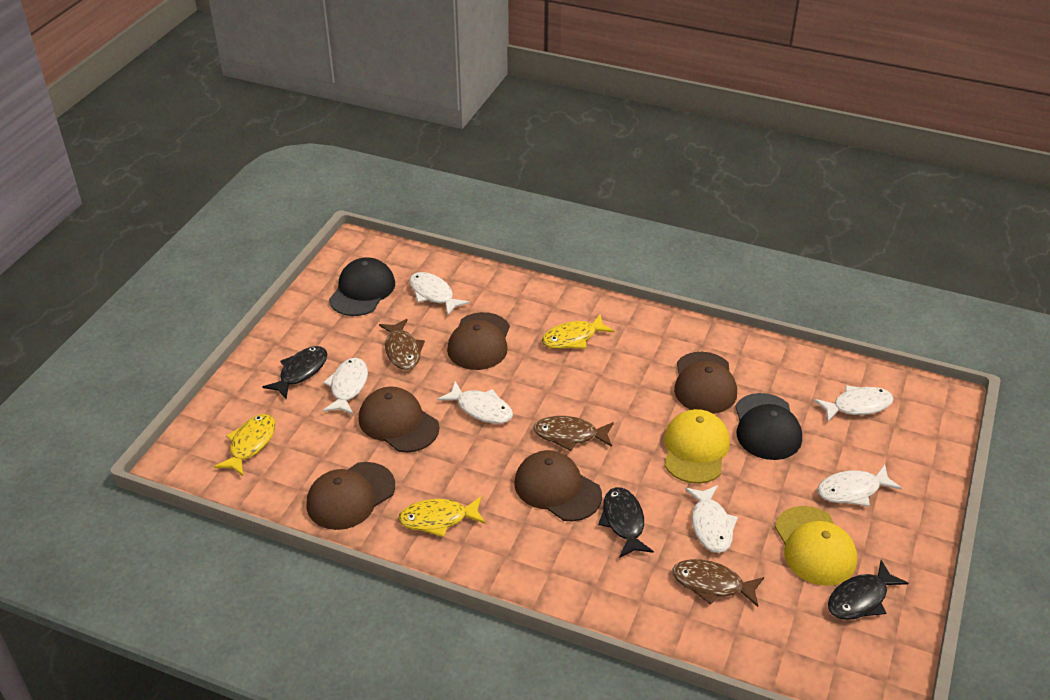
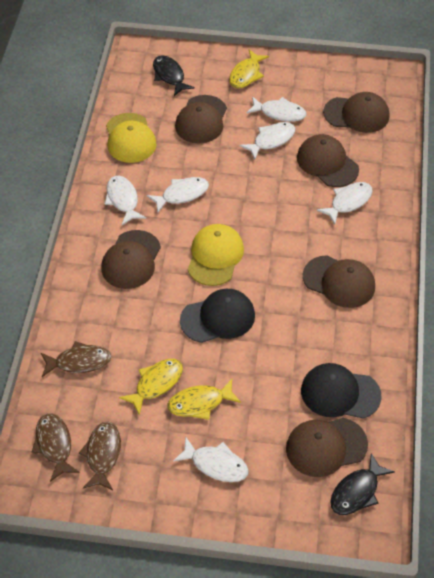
black fish: [262,346,327,399] [598,487,654,558] [828,560,908,620] = 3 -> [153,55,195,96] [330,453,394,515] = 2
brown cap: [306,462,395,530] [359,387,439,453] [447,312,510,370] [514,450,602,521] [674,352,737,414] = 5 -> [101,230,161,289] [175,95,227,144] [286,418,368,477] [297,134,359,187] [303,255,375,308] [323,92,389,133] = 6

